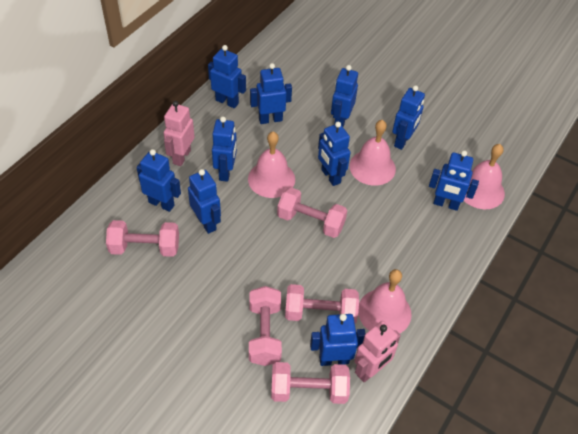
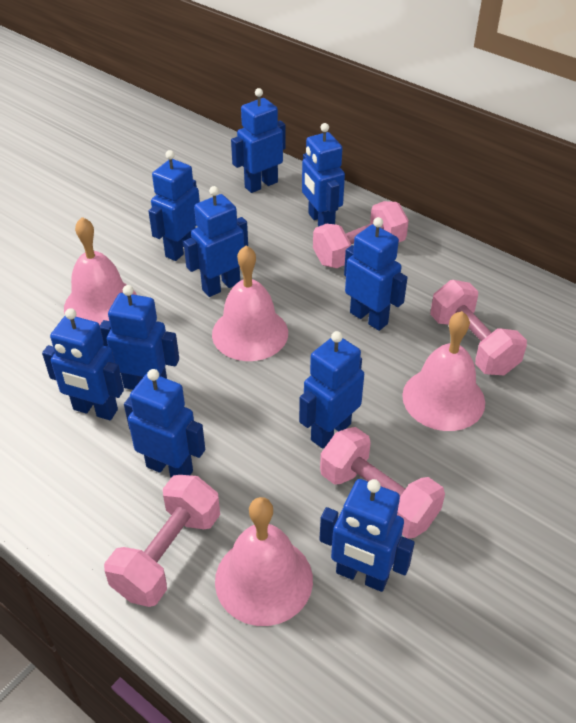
pink dumbbell: [106,220,179,257] [249,286,282,366] [271,362,350,404] [277,187,347,238] [285,284,359,324] = 5 -> [104,475,220,607] [313,201,409,268] [320,427,445,538] [430,280,527,375] = 4
pink robot: [164,101,195,166] [354,321,401,382] = 2 -> none = 0

